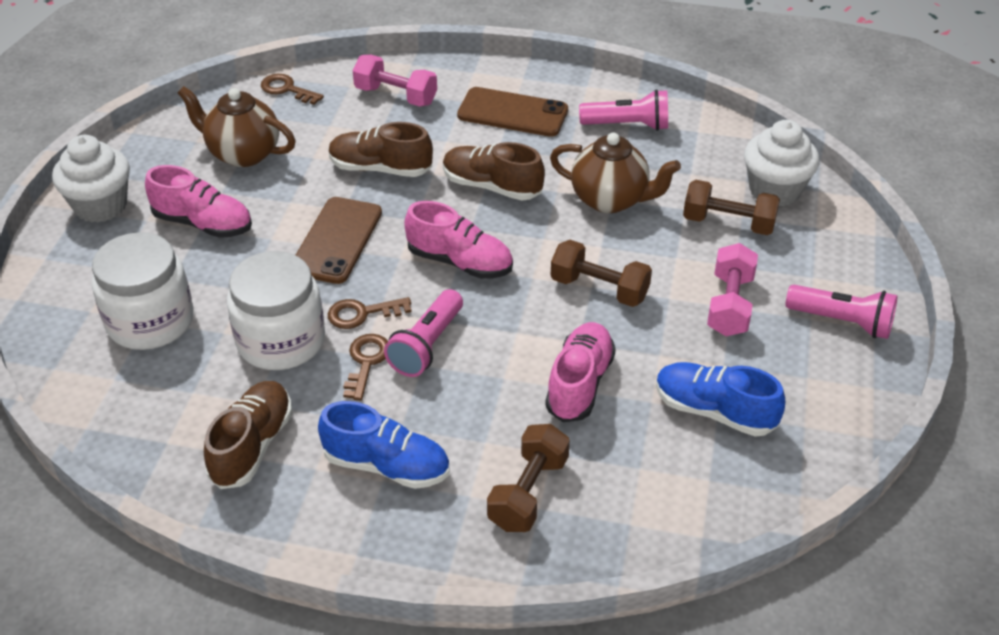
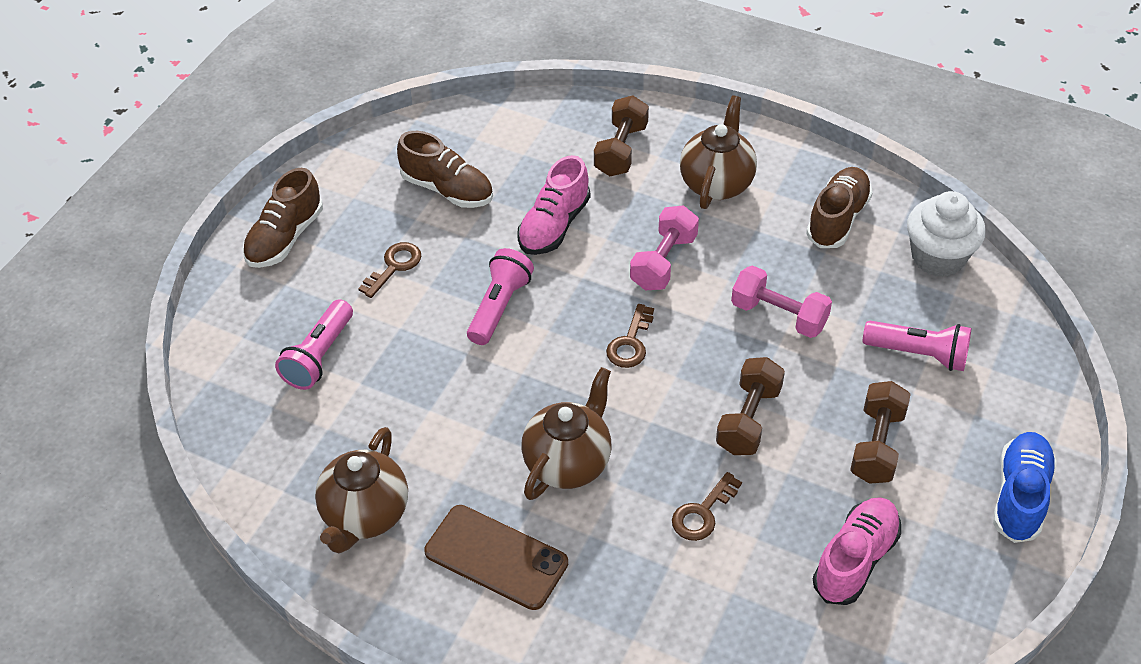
blue shoe: [318,401,450,489] [656,362,785,437] = 2 -> [993,432,1057,543] = 1
brown phone: [296,197,382,284] [457,87,568,137] = 2 -> [424,505,568,610] = 1
brown teapot: [178,86,295,167] [550,132,681,213] = 2 -> [315,427,408,553] [522,367,612,500] [680,95,757,209] = 3
pink shoe: [145,165,252,238] [404,201,513,279] [545,322,616,422] = 3 -> [517,155,590,255] [813,497,901,605] = 2
white cupcake: [52,135,130,223] [744,120,819,206] = 2 -> [907,191,986,277] = 1
white jar: [92,232,194,350] [227,251,325,370] = 2 -> none = 0

